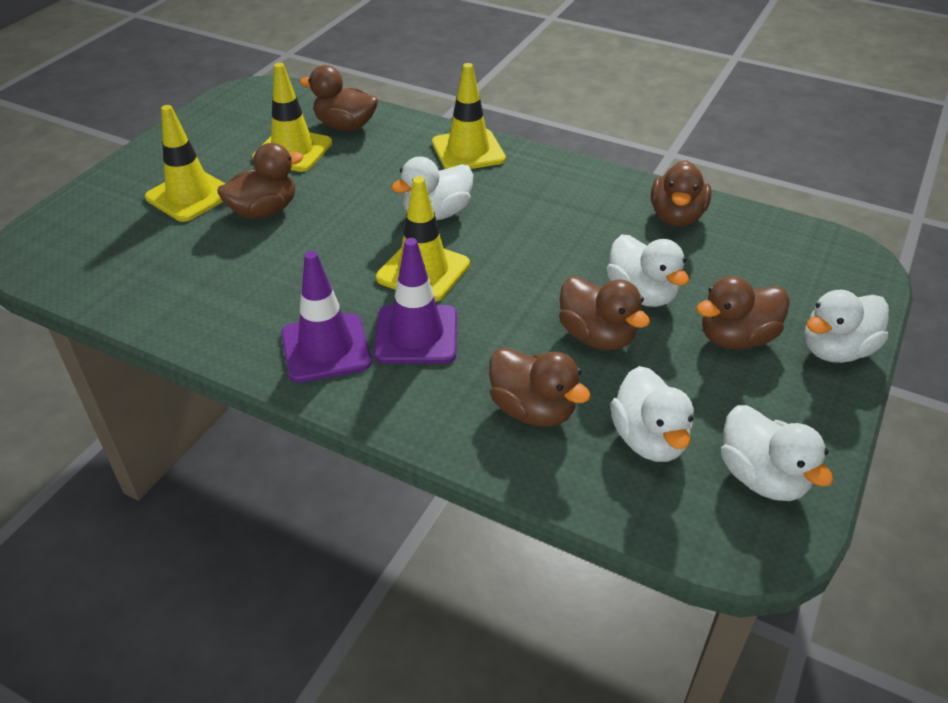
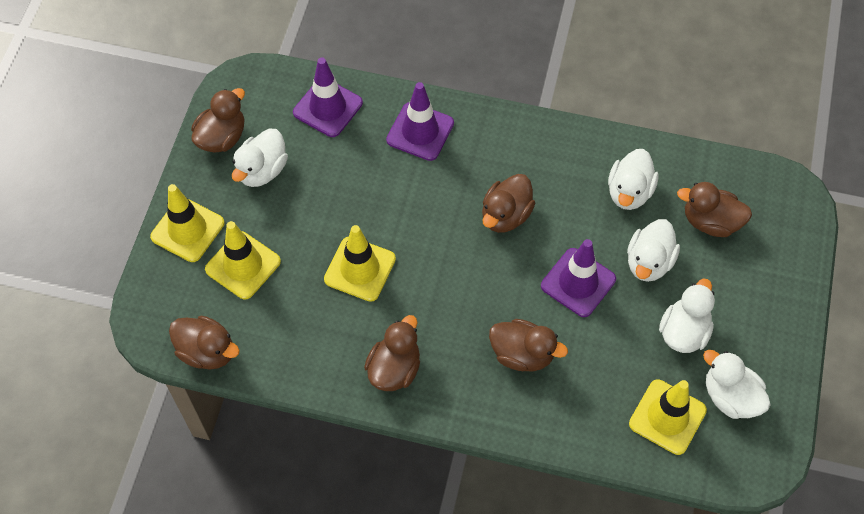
purple traffic cone: [281,251,372,383] [374,238,457,364] = 2 -> [293,57,363,137] [386,82,454,161] [541,239,616,317] = 3

